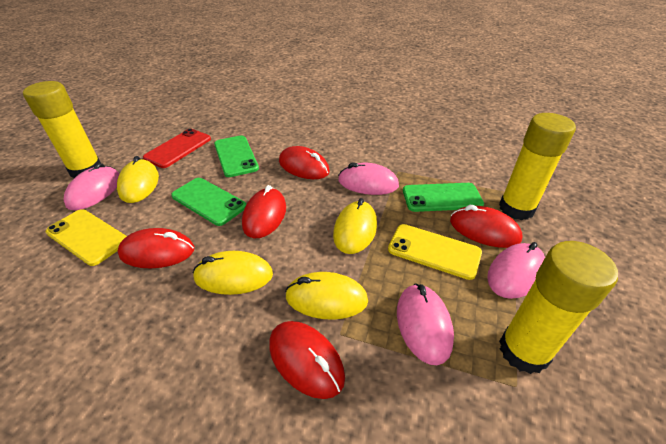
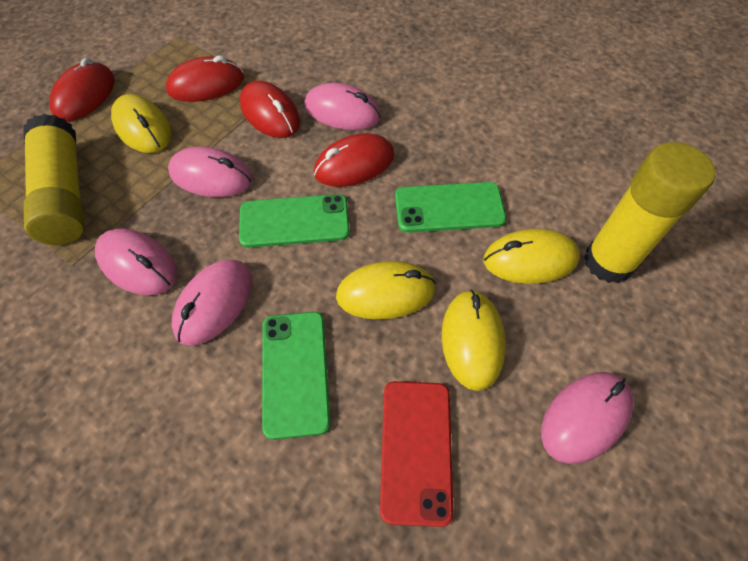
pink mouse: [63,163,119,210] [338,162,399,195] [397,283,454,365] [487,242,545,299] = 4 -> [95,229,177,295] [168,147,253,197] [171,260,253,346] [304,83,381,130] [541,372,634,464] = 5
red mouse: [118,228,194,268] [242,185,286,238] [269,321,345,399] [279,146,330,179] [450,205,523,248] = 5 -> [49,58,115,122] [166,56,244,102] [240,81,300,138] [314,133,395,187] = 4
yellow glue stick: [23,81,101,178] [499,113,576,220] [499,241,618,374] = 3 -> [23,114,85,245] [584,142,715,283] = 2
yellow phone: [46,209,127,266] [388,224,482,280] = 2 -> none = 0

